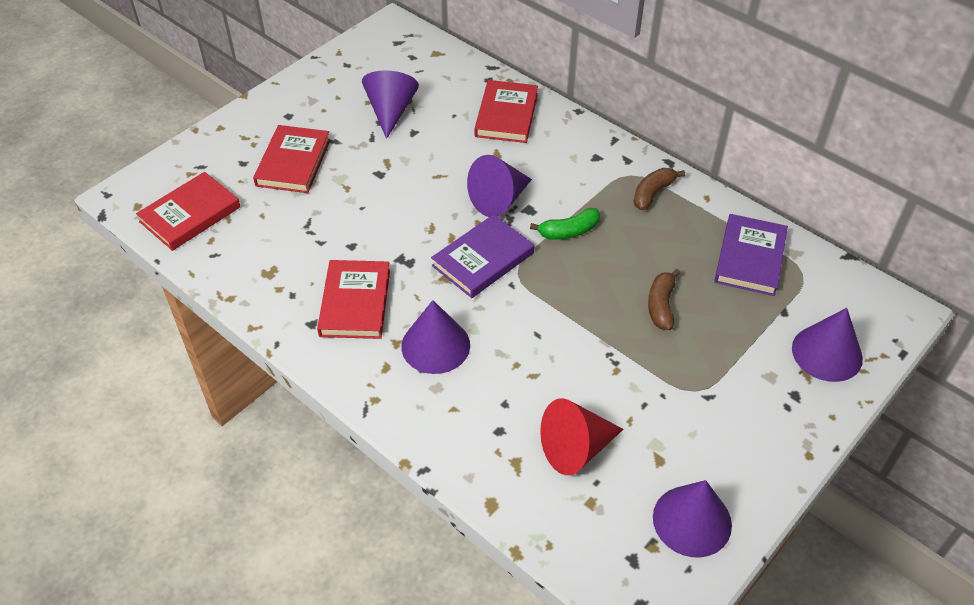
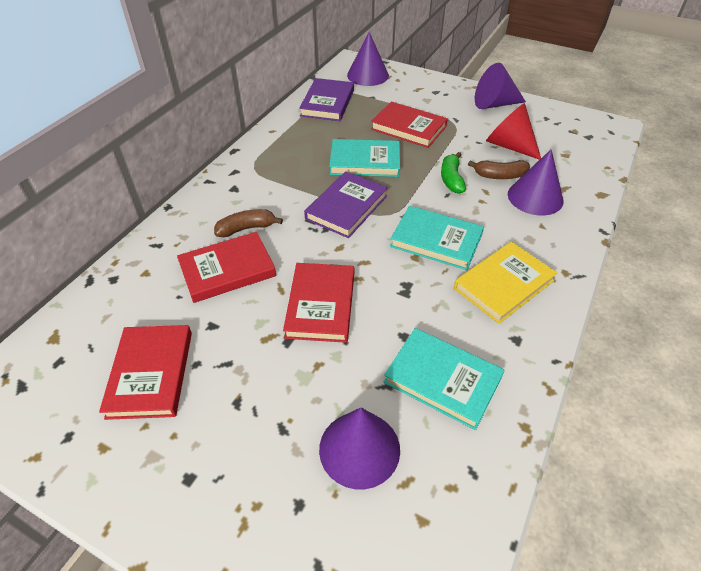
purple cone: [362,70,419,139] [401,300,470,374] [467,155,532,217] [653,480,732,557] [792,308,863,382] = 5 -> [319,408,400,489] [347,32,389,86] [475,63,526,109] [508,149,563,216] = 4
turquoise book: none = 0 -> [329,139,400,177] [384,328,505,430] [390,206,484,270] = 3
yellow book: none = 0 -> [454,241,557,324] = 1

